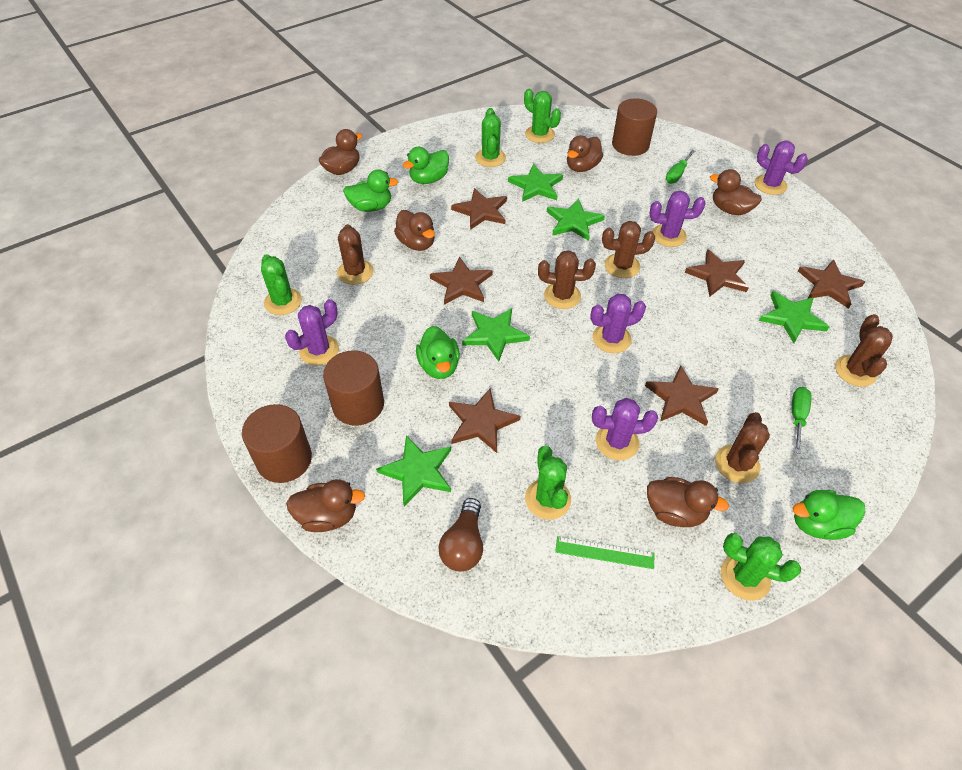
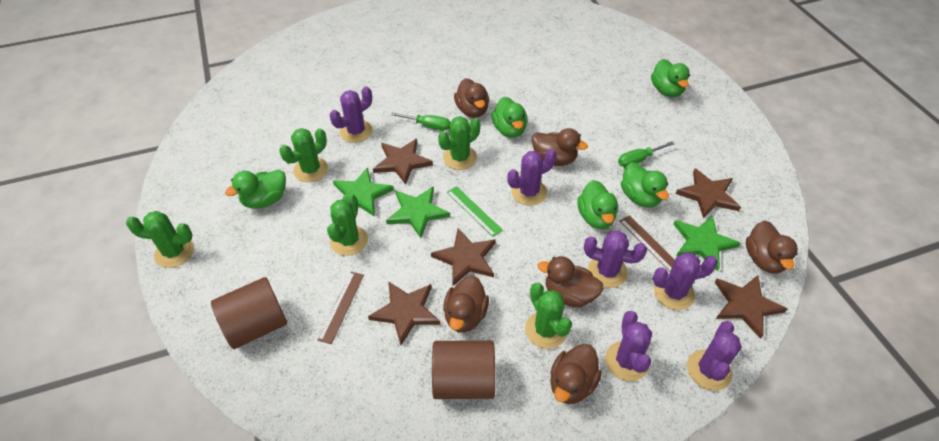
brown cactus: [337,224,373,285] [538,250,596,309] [602,221,655,278] [715,412,770,483] [835,314,893,387] = 5 -> none = 0
brown cylinder: [242,404,312,483] [323,350,384,426] [612,99,657,156] = 3 -> [211,277,287,349] [432,340,495,399] = 2
brown light bulb: [438,498,483,571] = 1 -> none = 0
brown ruler: none = 0 -> [318,272,364,344] [620,215,675,272] = 2
brown star: [430,257,493,305] [449,388,521,453] [451,188,507,230] [645,366,719,426] [685,249,749,297] [798,259,865,309] = 6 -> [368,281,441,345] [373,139,433,185] [431,228,496,286] [675,168,741,219] [715,275,787,339] = 5
green duck: [343,169,399,212] [403,147,449,184] [416,326,460,379] [793,490,866,540] = 4 -> [225,170,286,209] [492,97,528,138] [577,180,618,229] [621,162,669,207] [651,59,690,97] = 5
green star: [376,435,451,506] [462,308,530,362] [508,164,563,202] [547,198,605,241] [759,291,829,343] = 5 -> [333,167,394,217] [386,186,450,238] [673,215,741,271] = 3
purple cactus: [285,299,339,365] [590,294,646,353] [592,398,658,460] [650,191,706,247] [755,141,808,195] = 5 -> [330,87,373,143] [507,149,557,206] [584,231,647,288] [605,311,652,381] [653,252,718,310] [687,321,742,391] = 6

